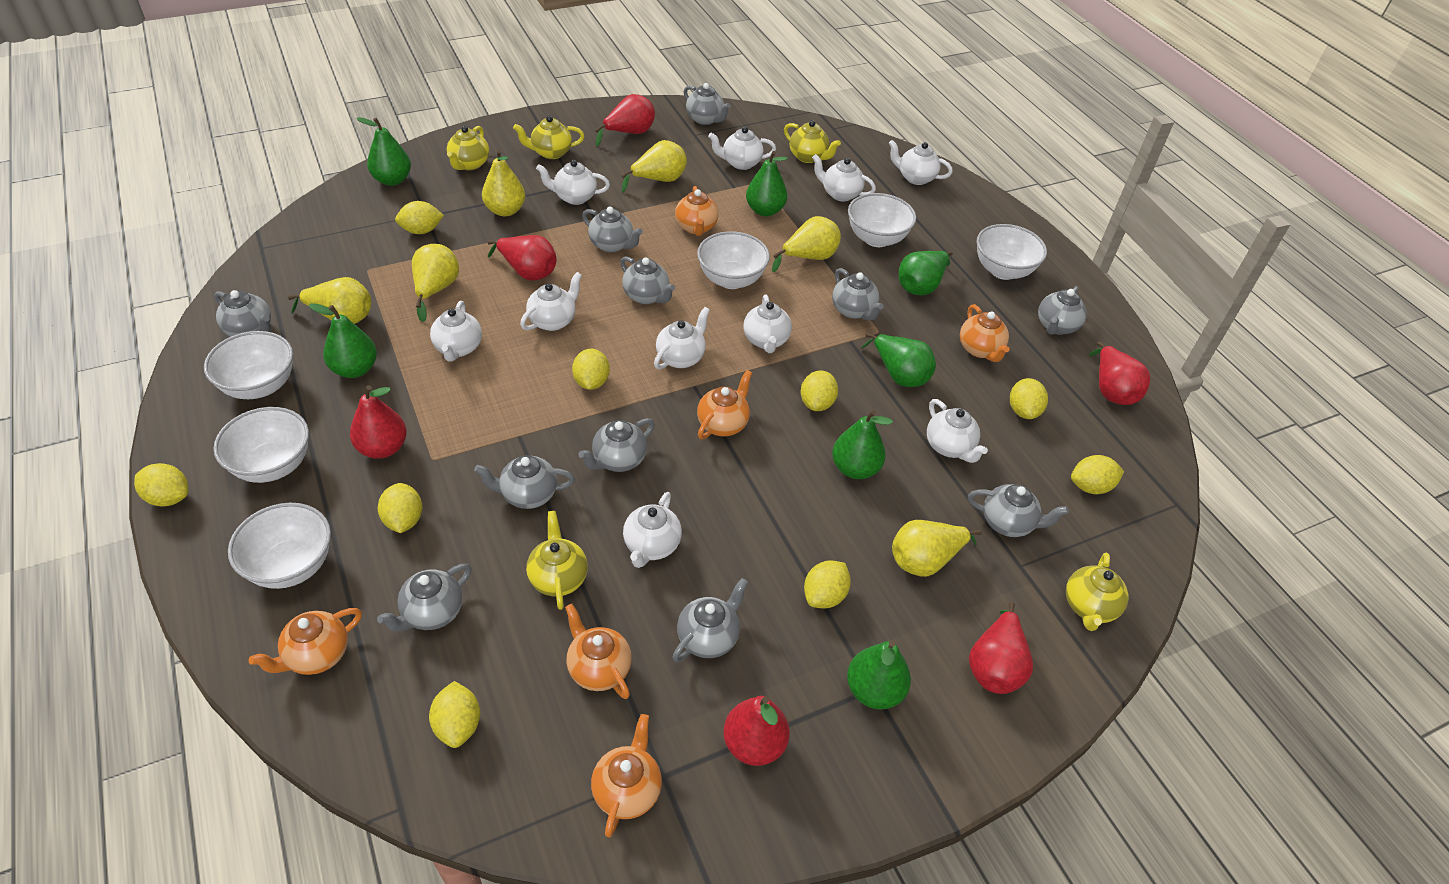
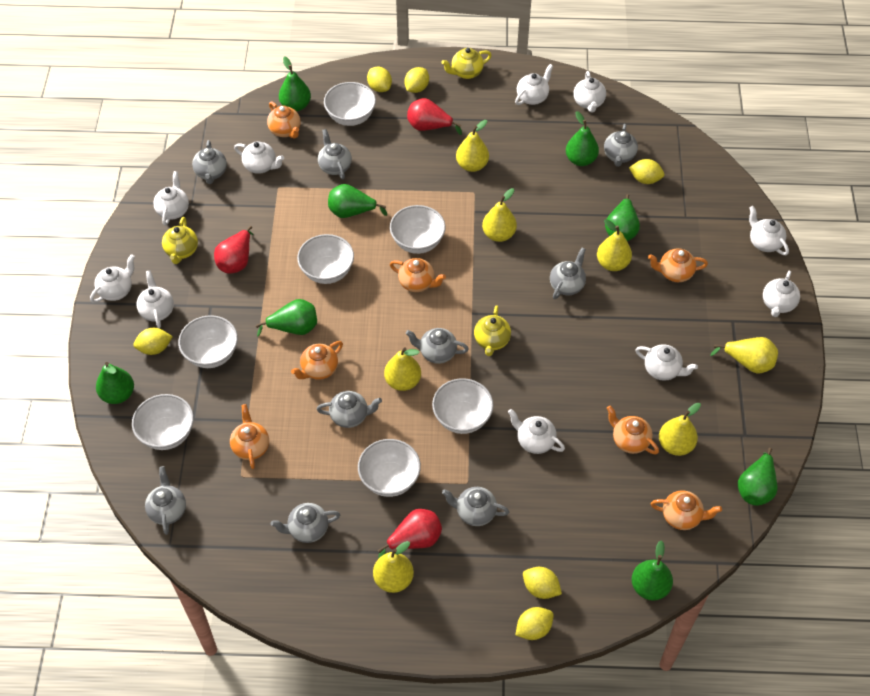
green pear: [309,303,377,378] [356,117,411,186] [746,151,788,216] [832,410,893,479] [847,640,911,710] [861,333,936,387] [898,251,953,295] = 7 -> [96,362,134,404] [256,299,317,336] [279,56,311,111] [328,184,387,218] [566,111,599,166] [605,194,640,241] [632,540,673,601] [738,448,778,506] = 8
grey teapot: [214,290,271,336] [377,564,471,631] [474,455,575,509] [578,418,655,472] [582,207,643,253] [620,256,675,304] [673,578,748,662] [684,83,731,125] [832,268,884,321] [968,484,1069,537] [1038,286,1087,335] = 11 -> [145,466,186,535] [192,140,227,184] [271,503,340,543] [317,391,382,428] [318,129,352,179] [406,328,469,364] [442,487,509,526] [550,248,586,299] [604,124,638,167] = 9
orange teapot: [249,608,362,675] [565,604,632,699] [591,714,662,838] [675,186,719,236] [697,370,752,439] [960,304,1010,362] = 6 -> [230,404,269,469] [267,101,301,139] [291,341,343,380] [390,258,446,292] [607,406,659,454] [648,248,708,282] [651,490,722,530] = 7
red pear: [350,385,407,459] [488,235,557,280] [595,94,655,146] [723,696,790,766] [969,602,1033,694] [1089,341,1150,405] = 6 -> [214,226,254,274] [378,509,442,558] [407,98,462,135] = 3
white bowl: [204,331,293,399] [213,407,309,483] [228,503,331,589] [697,231,770,289] [848,193,916,247] [977,224,1047,280] = 6 -> [132,394,194,450] [178,315,238,368] [297,234,354,284] [324,82,376,126] [358,439,421,497] [390,205,446,254] [432,378,493,434] = 7
yellow lemon: [134,463,188,507] [378,483,423,533] [395,201,444,234] [429,681,480,748] [572,349,610,390] [801,370,838,411] [804,561,851,608] [1010,378,1048,419] [1071,455,1124,494] = 9 -> [133,328,173,355] [367,67,392,92] [404,67,429,93] [515,607,554,640] [523,567,562,599] [629,159,664,184] = 6
yellow pear: [288,277,371,324] [412,244,459,322] [482,150,525,216] [621,140,687,192] [772,216,841,272] [892,520,982,577] = 6 -> [373,541,414,593] [384,347,421,391] [456,120,489,172] [482,188,517,242] [597,219,632,271] [659,403,701,456] [711,337,778,374] = 7
yellow teapot: [447,126,489,170] [513,116,584,159] [526,511,588,610] [784,120,841,163] [1066,553,1128,631] = 5 -> [162,217,198,264] [441,48,492,79] [474,305,511,356] = 3

